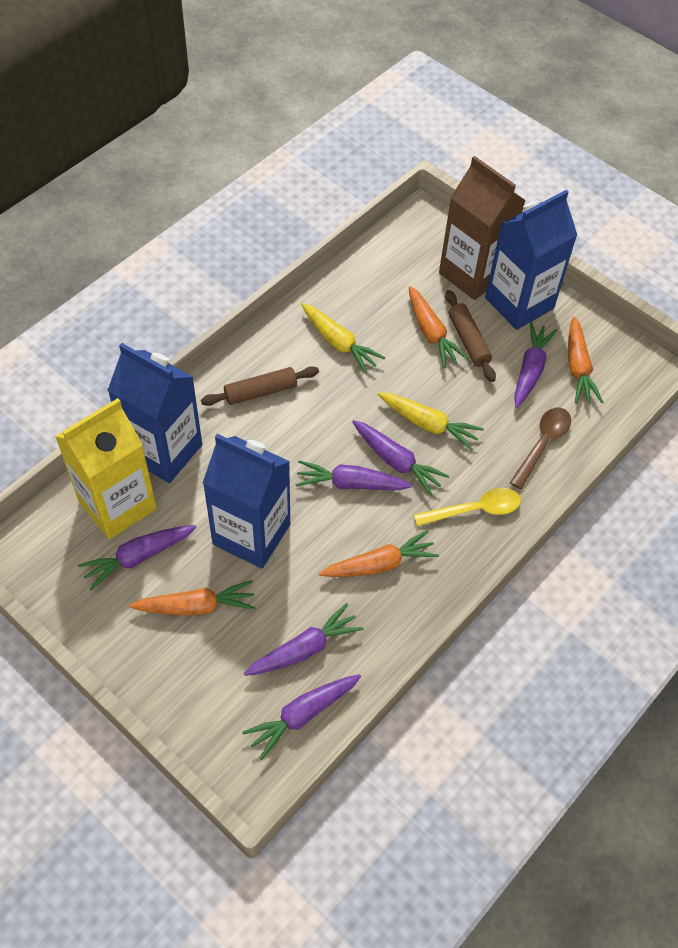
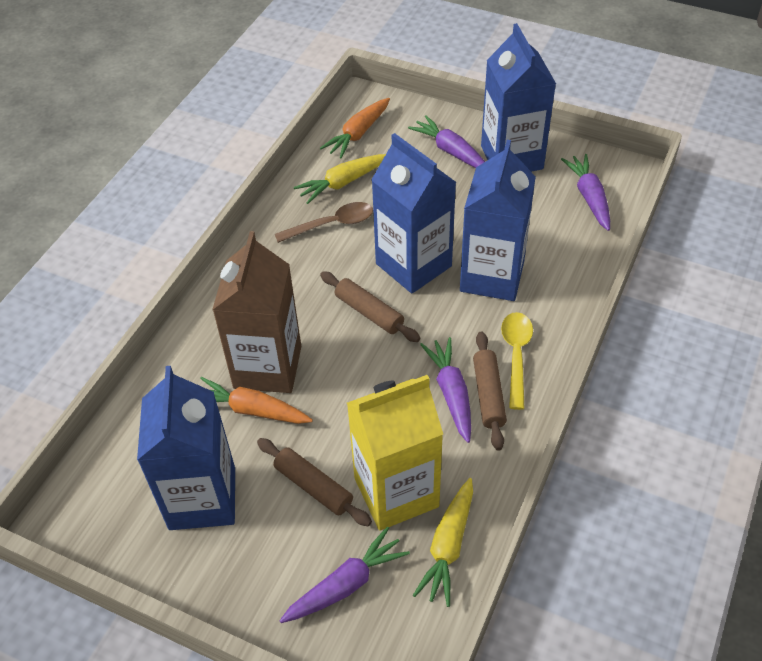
blue carton: [107,343,202,483] [203,434,290,569] [485,190,577,330] = 3 -> [137,366,235,530] [371,133,456,293] [460,140,536,301] [481,23,556,172] = 4
brown rolling pin: [201,366,319,406] [445,290,496,382] = 2 -> [257,438,372,526] [320,271,421,342] [473,332,507,451] = 3
orange carrot: [129,580,256,616] [319,530,439,577] [409,286,469,368] [568,317,603,404] = 4 -> [200,377,313,424] [320,98,390,158] = 2
purple carrot: [78,525,196,590] [242,674,361,760] [244,603,364,676] [295,460,412,490] [352,420,449,496] [514,322,557,408] = 6 -> [280,527,410,623] [408,115,485,168] [420,337,471,443] [561,154,610,231] = 4

